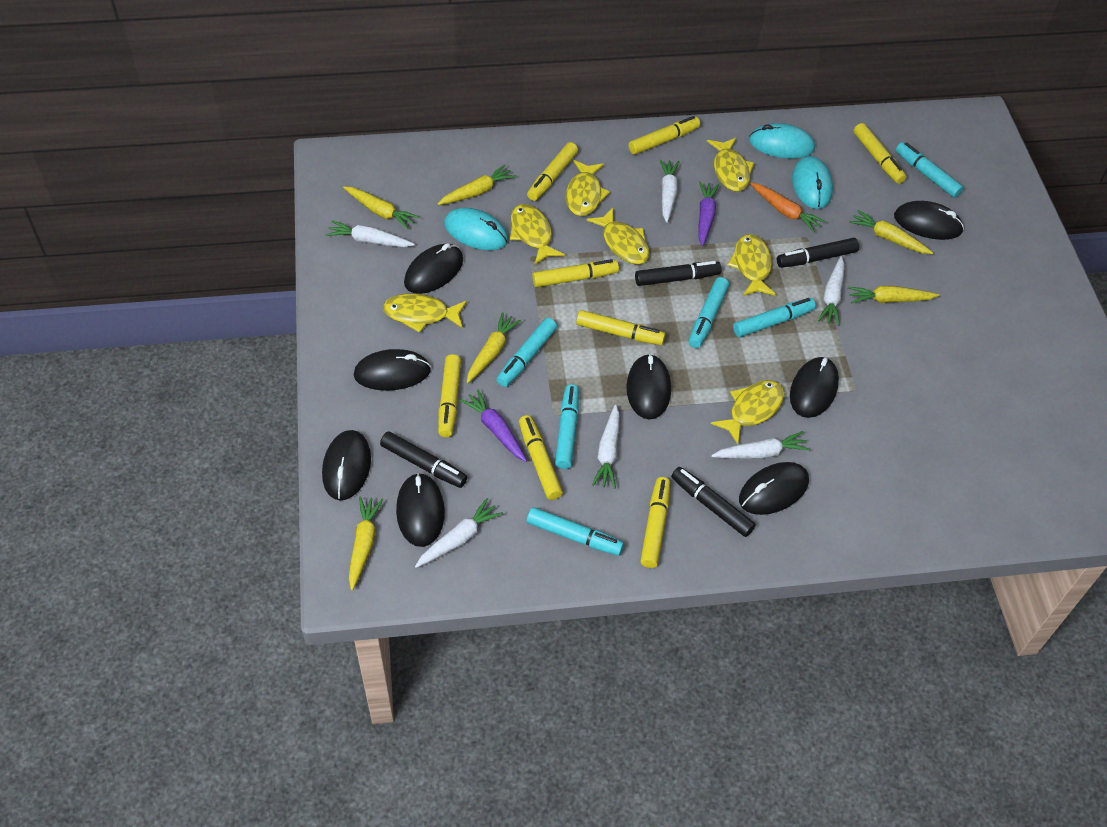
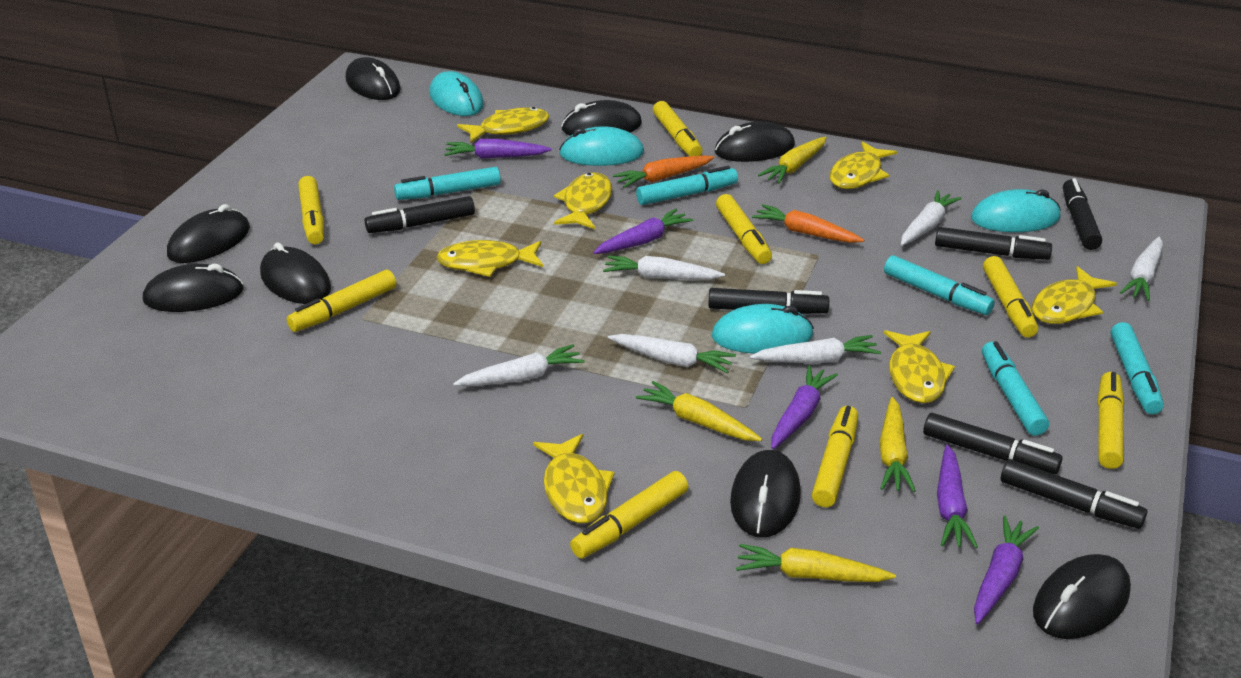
black marker: [380,432,467,488] [635,261,722,286] [671,467,756,537] [777,238,859,268] = 4 -> [365,196,475,233] [708,288,829,314] [923,413,1062,474] [935,227,1052,260] [1001,459,1147,529] [1063,178,1102,250] = 6
orange carrot: [750,183,825,232] = 1 -> [613,155,714,188] [752,204,864,243] = 2
purple carrot: [460,389,527,462] [699,182,719,246] = 2 -> [444,139,552,159] [593,209,693,254] [771,366,838,449] [937,445,978,548] [974,516,1039,624] = 5
turquoise marker: [496,318,557,387] [527,507,624,556] [555,384,579,469] [689,277,729,348] [733,298,816,337] [896,142,964,198] = 6 -> [394,167,501,200] [636,166,738,205] [884,255,995,315] [982,341,1049,436] [1111,322,1164,414] = 5
turquoise mouse: [444,208,508,250] [749,123,815,159] [792,156,833,209] = 3 -> [430,71,484,116] [559,126,644,166] [712,304,814,354] [971,189,1061,232] = 4
yellow carrot: [343,186,420,230] [349,496,384,590] [437,165,516,205] [466,312,521,383] [848,286,939,304] [849,210,933,254] = 6 -> [636,381,762,441] [736,544,896,582] [758,137,827,184] [880,397,916,492] = 4

